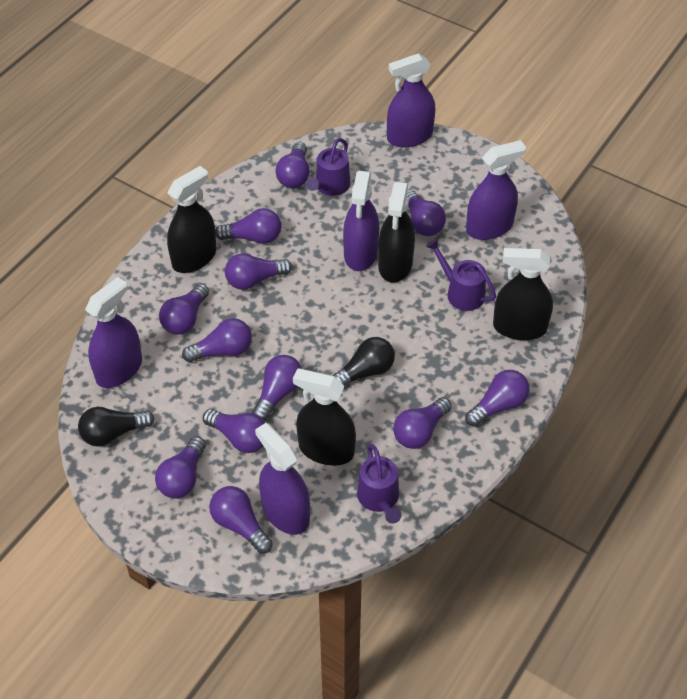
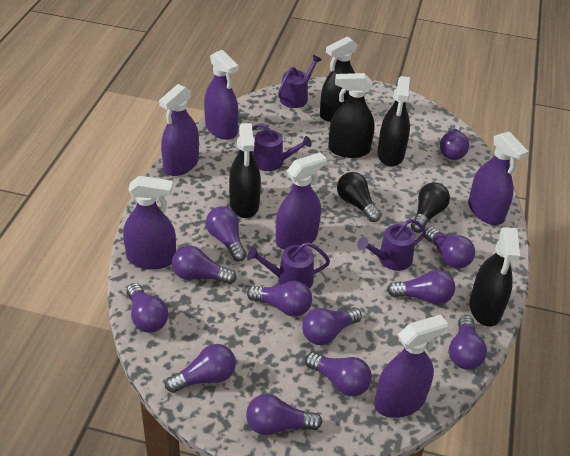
black spray bottle: [167,166,216,273] [293,368,356,466] [378,182,415,283] [493,248,553,340] = 4 -> [229,123,261,218] [320,36,358,122] [328,73,375,158] [377,76,410,167] [470,227,520,327] = 5
purple spray bottle: [85,277,142,388] [255,423,310,535] [343,171,379,271] [387,53,435,147] [466,140,526,240] = 5 -> [123,176,176,269] [159,84,199,176] [204,50,239,140] [276,152,326,250] [375,314,448,418] [468,132,529,225] = 6
purple watering can: [306,138,351,196] [357,444,401,524] [426,239,496,311] = 3 -> [247,242,330,289] [252,123,312,171] [278,55,322,108] [357,219,426,271] = 4

